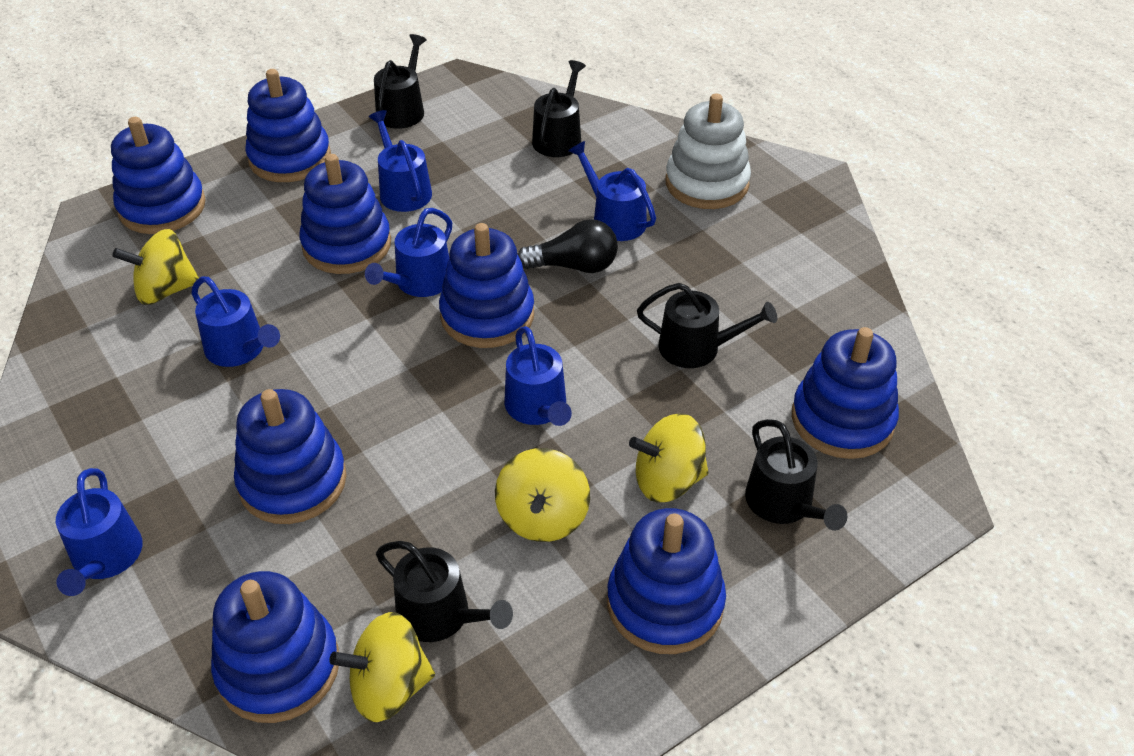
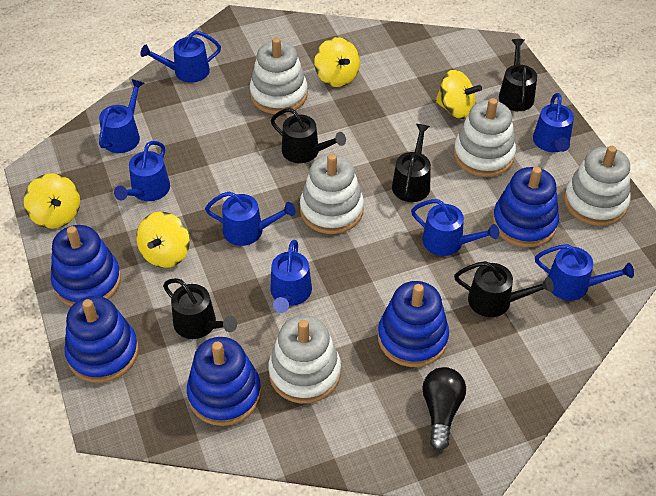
blue stacking toy: [111,117,206,234] [211,571,339,723] [234,389,347,524] [245,69,331,182] [300,154,391,274] [439,223,534,348] [607,508,726,654] [792,327,899,459] = 8 -> [51,225,121,306] [64,296,139,383] [187,337,261,426] [378,281,449,367] [492,167,559,247] = 5
blue watering can: [56,468,143,596] [191,277,280,367] [365,208,452,297] [369,110,432,212] [504,326,572,426] [568,141,656,241] = 6 -> [99,79,144,153] [114,141,170,201] [140,31,221,83] [205,192,296,246] [270,240,312,313] [411,199,499,256] [533,93,574,152] [535,244,634,301] = 8
white stacking toy: [666,93,751,209] = 1 -> [250,38,308,114] [268,316,341,404] [300,154,364,234] [454,98,516,177] [564,146,631,226] = 5

